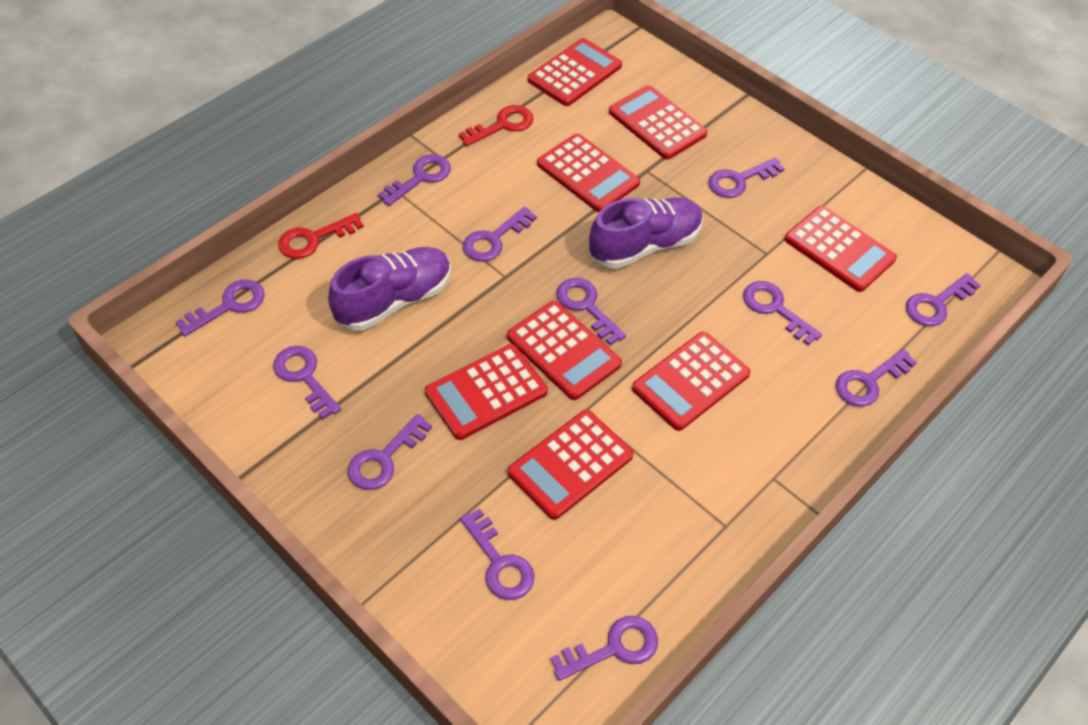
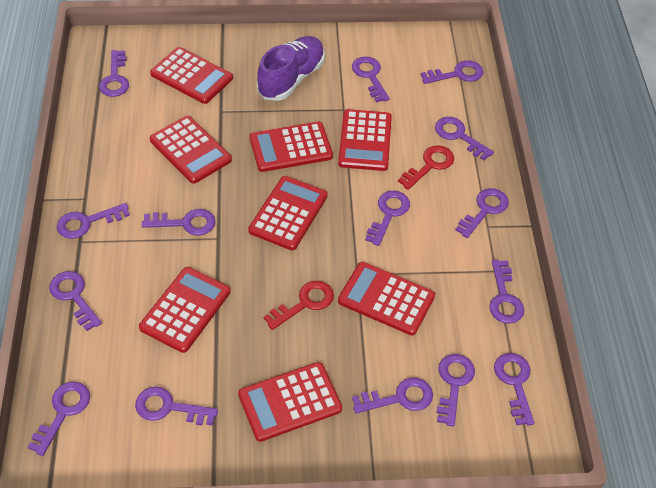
purple key: [176,280,265,337] [273,346,341,419] [348,414,432,490] [378,154,451,206] [460,508,535,600] [463,207,537,262] [551,616,658,681] [556,278,626,345] [708,158,785,198] [743,281,822,346] [836,349,917,407] [906,273,980,326] = 12 -> [28,382,90,456] [49,271,102,331] [57,203,130,239] [99,50,129,97] [135,386,218,425] [142,209,216,236] [352,56,390,103] [352,377,433,413] [365,191,410,246] [421,60,484,84] [435,117,494,160] [437,354,475,427] [455,188,509,238] [489,260,524,324] [494,353,534,426] = 15
purple shoe: [328,247,451,330] [589,197,703,269] = 2 -> [257,36,325,101] = 1

